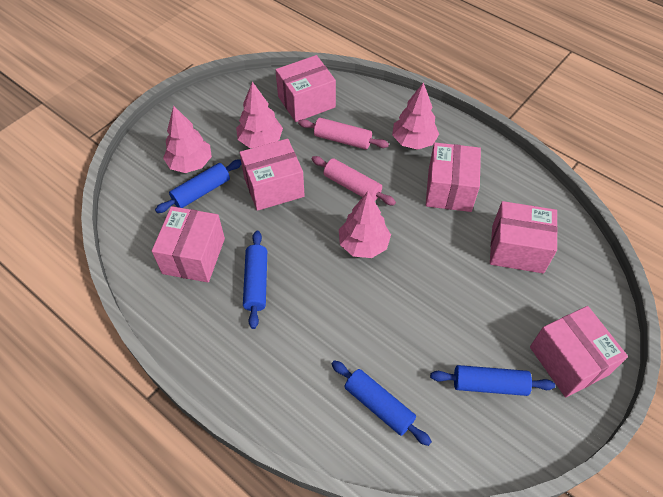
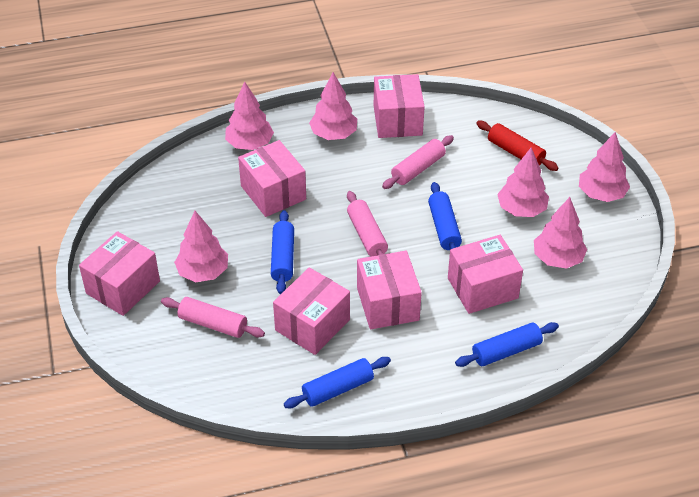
pink rolling pin: [298,118,389,149] [312,156,396,205] = 2 -> [161,297,265,338] [347,191,388,256] [382,135,454,189] = 3
pink tree: [163,105,212,173] [236,82,283,148] [339,192,391,258] [392,82,439,150] = 4 -> [174,211,228,282] [225,82,274,150] [309,72,357,140] [497,148,549,217] [534,197,587,269] [579,132,630,202] = 6
red rolling pin: none = 0 -> [476,121,559,171] = 1

